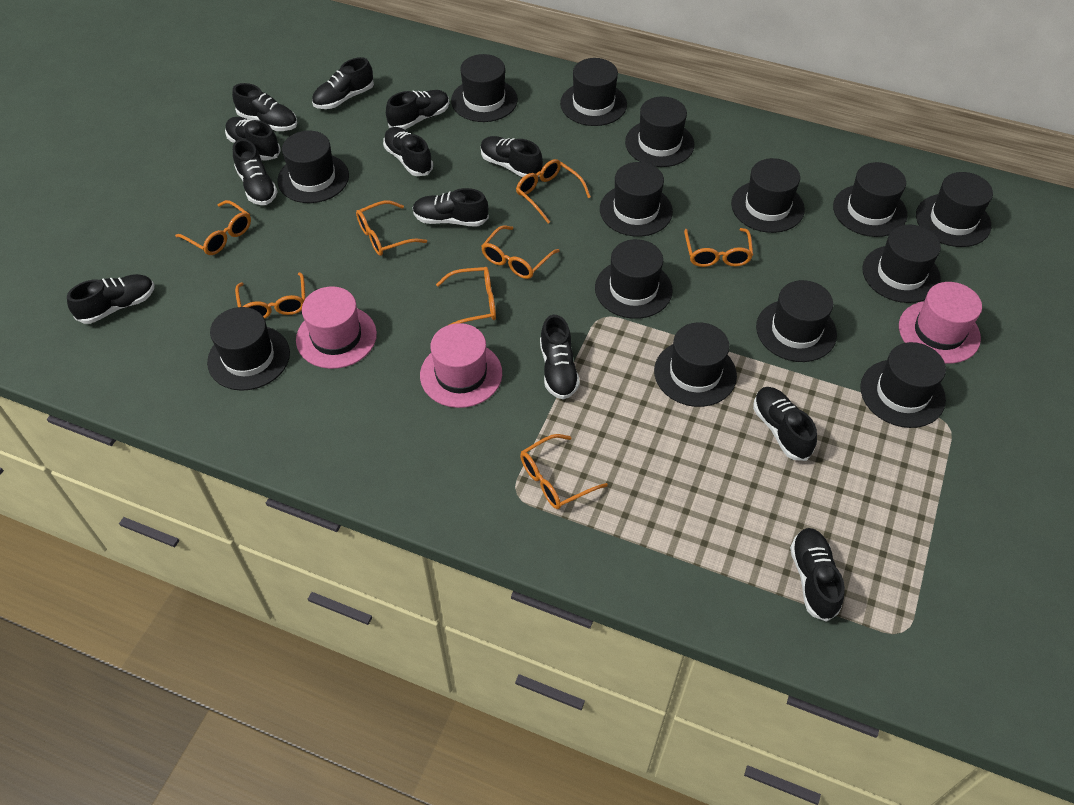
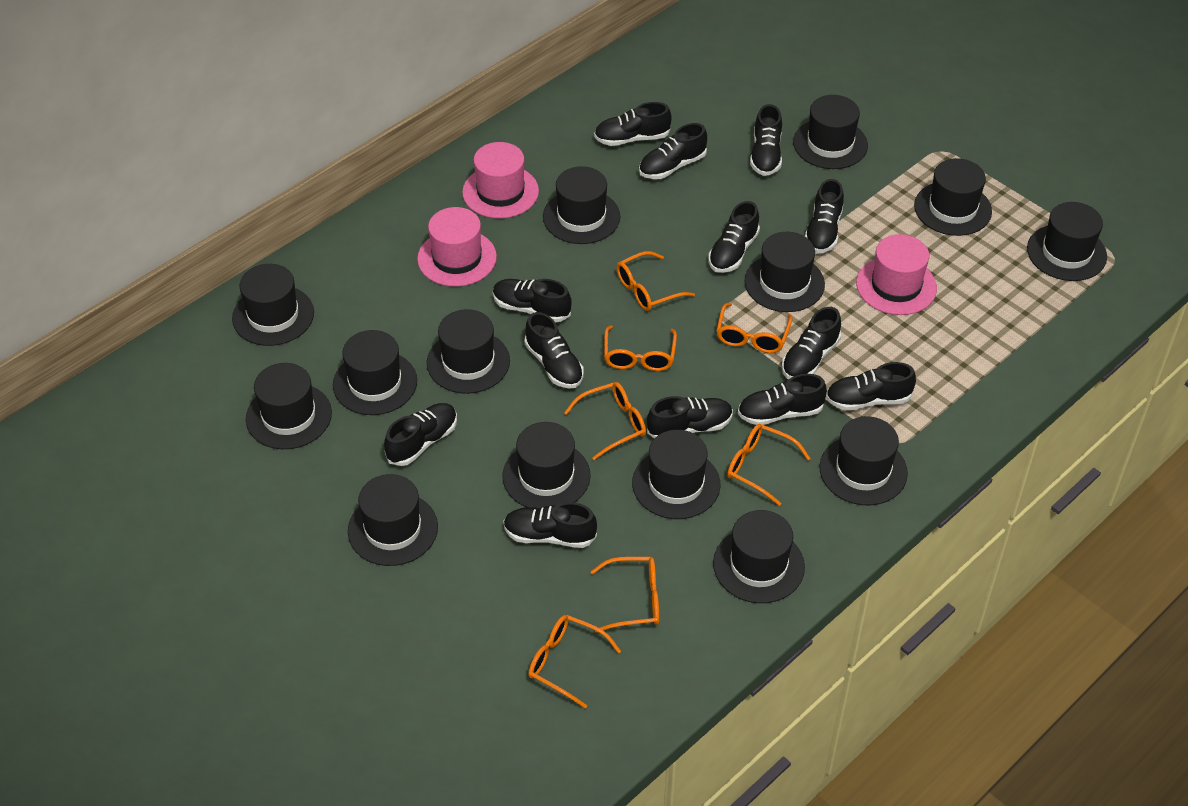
black shoe: [67,274,154,324] [225,117,281,161] [232,83,297,131] [233,139,278,205] [312,57,374,109] [383,127,433,176] [386,90,449,130] [413,188,489,227] [481,136,543,177] [540,315,580,400] [753,387,817,461] [790,528,845,622] = 12 -> [384,403,457,466] [493,279,572,322] [503,502,597,548] [525,312,584,389] [594,102,671,146] [639,123,707,179] [647,396,733,439] [708,201,760,273] [738,374,827,425] [750,104,782,176] [782,307,841,379] [805,179,844,253] [826,362,916,410] = 13
orange glasses: [175,200,251,255] [235,272,305,319] [356,200,427,256] [436,267,496,325] [481,226,560,279] [516,159,591,223] [520,434,608,509] [684,228,753,267] = 8 -> [528,615,621,708] [564,382,646,460] [591,557,659,633] [604,325,677,371] [616,251,695,311] [716,303,793,353] [727,424,811,506] = 7

